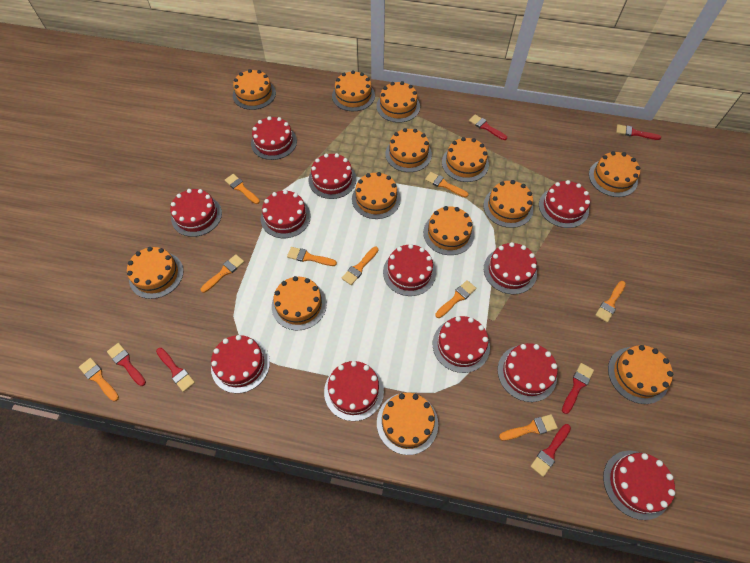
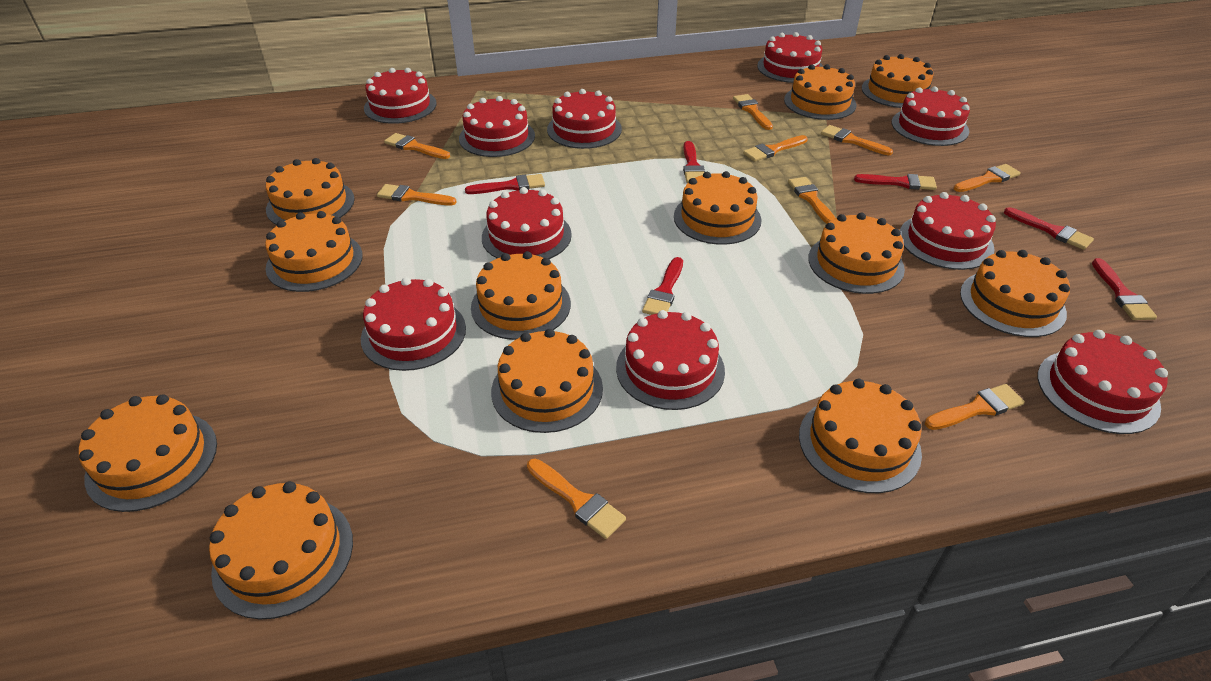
orange cake: [127,247,184,299] [233,69,276,110] [272,276,327,330] [332,70,375,111] [352,172,401,219] [376,81,420,123] [377,393,438,455] [385,128,432,172] [423,206,474,255] [442,137,489,182] [484,180,533,228] [589,151,640,197] [608,345,673,404] = 13 -> [79,394,217,512] [209,481,353,620] [265,211,363,292] [266,158,355,225] [471,251,571,340] [491,329,603,433] [674,171,762,245] [784,64,857,120] [799,379,922,493] [808,213,905,294] [862,54,934,108] [960,250,1070,337] = 12
red cake: [170,189,222,237] [211,335,270,393] [251,116,297,160] [261,190,311,238] [309,153,356,199] [324,361,384,421] [383,244,436,296] [433,316,490,373] [484,242,537,294] [498,343,558,402] [539,180,590,228] [603,451,675,520] = 12 -> [361,277,466,371] [364,68,437,124] [459,96,535,157] [482,187,572,259] [547,89,622,149] [616,310,725,410] [757,32,823,83] [892,87,970,146] [900,192,996,270] [1038,330,1168,434] = 10

